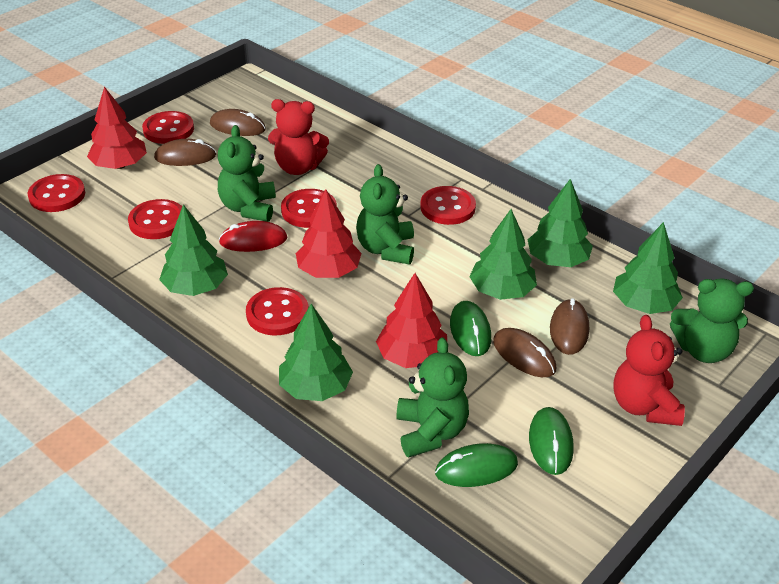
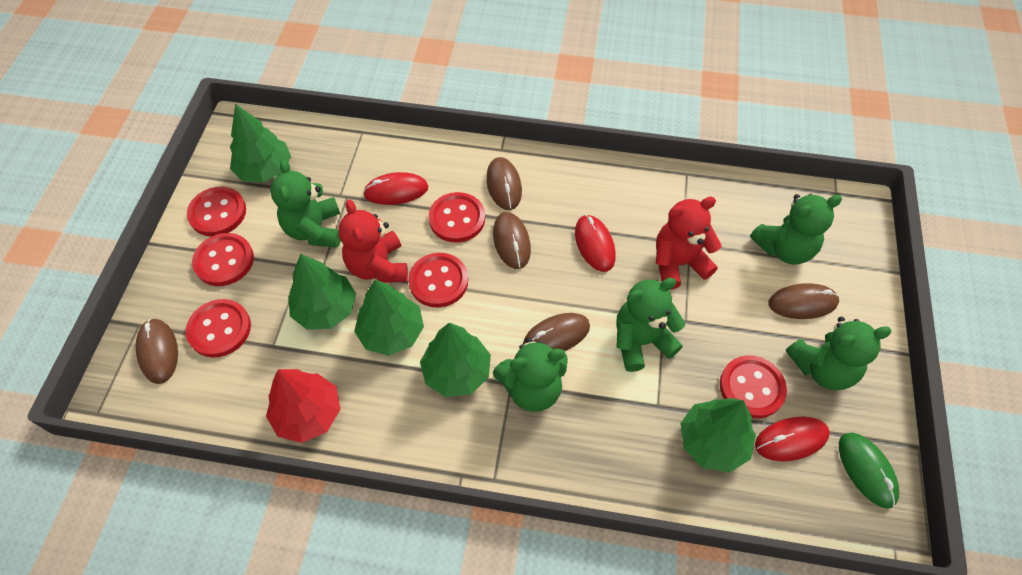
brown mouse: [154,139,216,166] [210,109,266,136] [493,328,556,377] [550,298,589,355] = 4 -> [136,319,178,384] [486,157,522,210] [493,212,531,269] [523,313,590,351] [768,283,840,319] = 5
green mouse: [435,443,518,487] [450,301,491,356] [529,407,574,475] = 3 -> [839,432,899,509] = 1
green teddy bear: [218,125,276,222] [356,164,414,265] [396,337,469,458] [670,279,754,363] = 4 -> [270,160,341,248] [493,338,568,412] [616,278,685,372] [750,194,842,265] [786,317,892,390] = 5
red mouse: [219,221,287,252] = 1 -> [363,172,428,205] [575,215,616,272] [755,417,830,461] = 3
red tree: [87,87,147,169] [296,189,362,278] [376,273,447,368] = 3 -> [266,369,341,443] = 1

